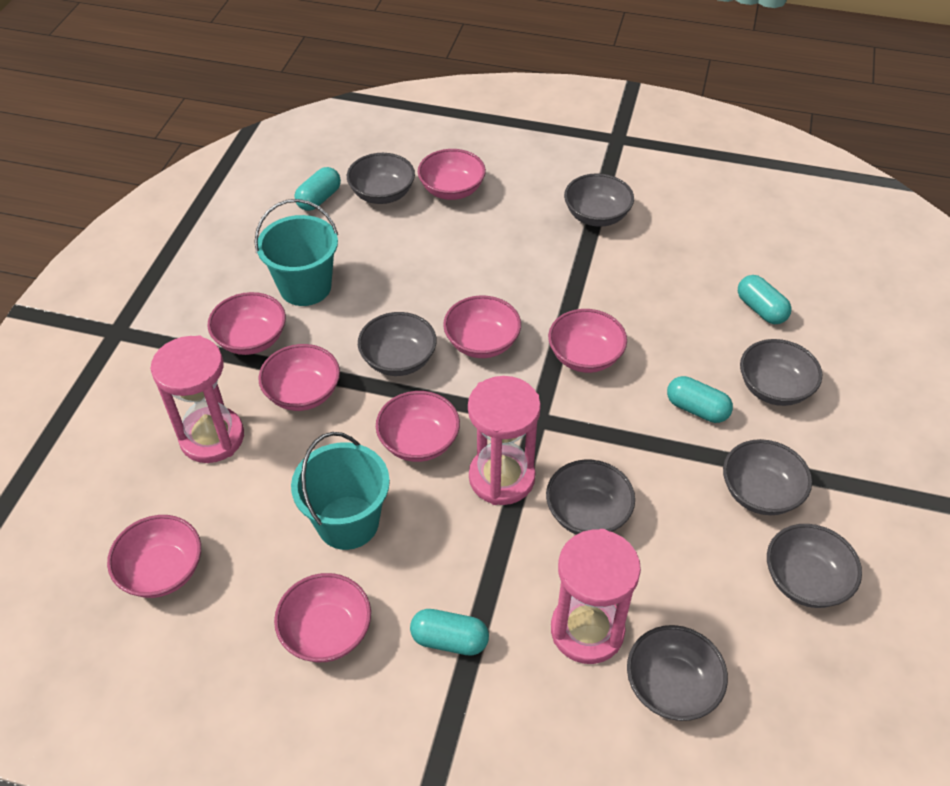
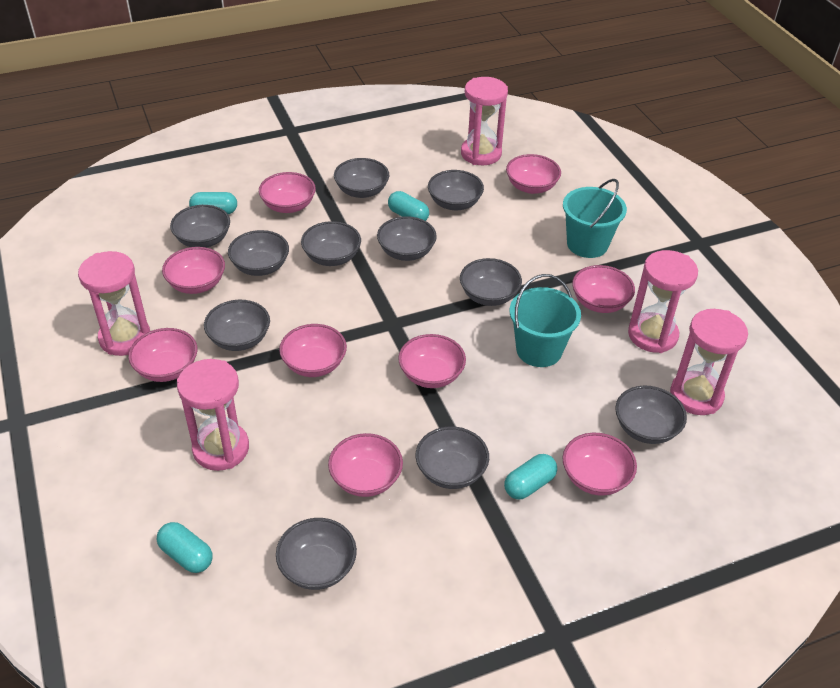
grey bowl: [347,153,415,204] [358,312,437,376] [546,460,635,535] [564,173,634,227] [627,625,728,721] [723,439,812,515] [740,339,822,406] [767,524,862,608] = 8 -> [170,205,230,248] [204,300,270,351] [228,230,289,276] [276,518,357,590] [301,221,361,266] [334,158,389,198] [377,216,437,261] [416,426,489,489] [428,170,484,210] [460,258,522,306] [615,386,687,444] = 11
pink bowl: [107,515,201,598] [207,292,286,355] [258,344,340,411] [274,573,371,662] [376,391,460,462] [418,149,486,200] [443,295,521,358] [548,309,627,373] = 8 -> [128,328,197,382] [162,247,225,294] [259,172,316,213] [279,324,347,377] [328,433,403,497] [398,334,466,388] [506,154,561,194] [562,433,637,496] [572,265,635,313] = 9
pink hourglass: [150,335,244,463] [468,376,541,505] [551,529,641,664] = 3 -> [78,251,150,356] [177,359,249,471] [461,77,508,165] [628,250,698,353] [670,309,748,415] = 5

